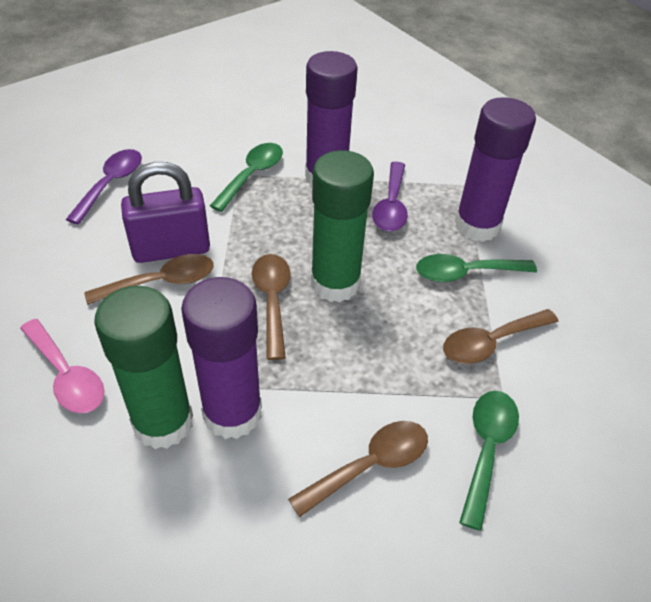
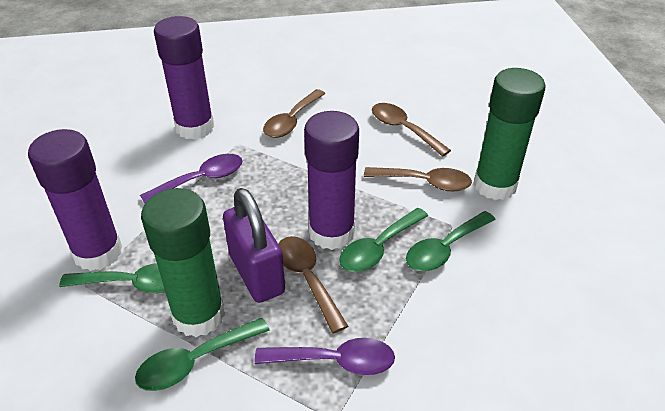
green spoon: [210,143,283,212] [416,254,537,282] [459,391,519,531] = 3 -> [59,263,165,293] [135,318,270,391] [339,208,428,272] [406,211,496,271] = 4
pink spoon: [20,319,105,413] = 1 -> none = 0

